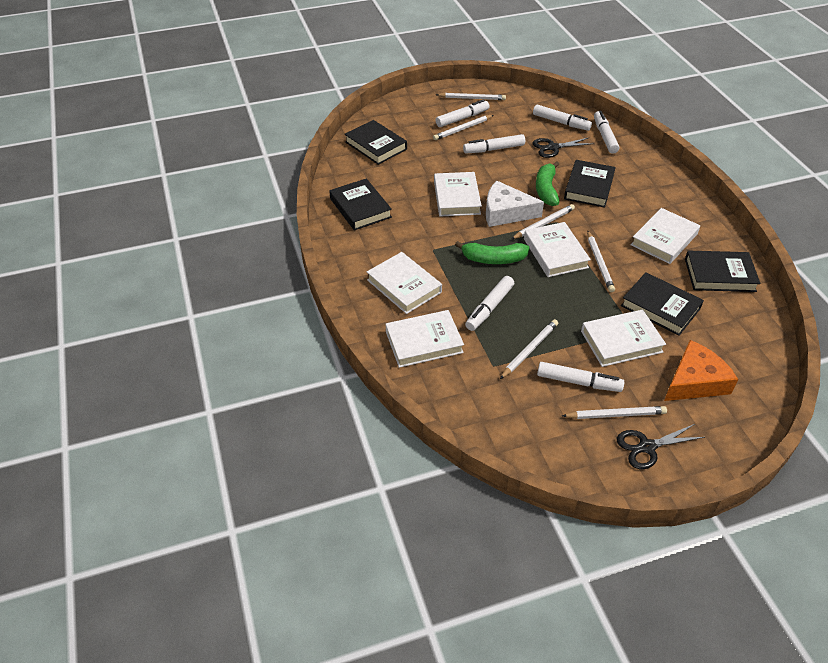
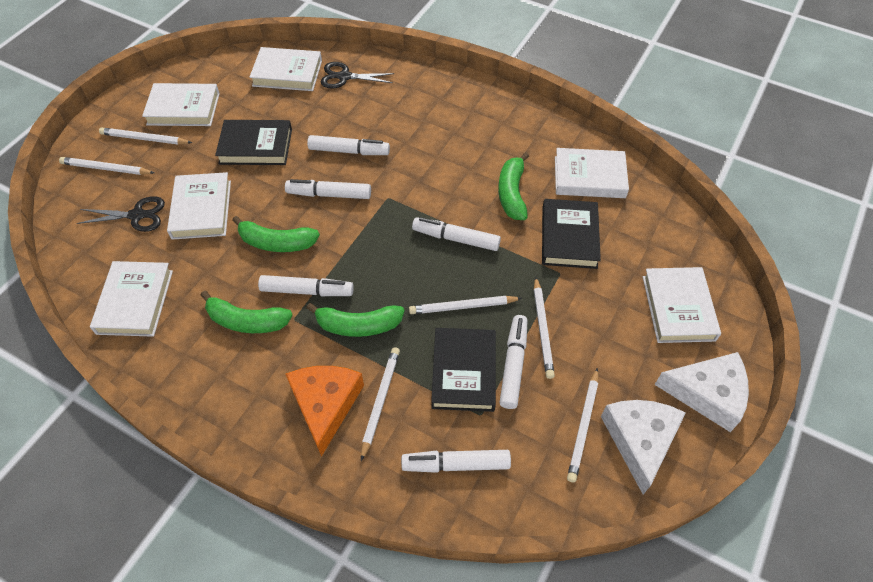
black book: [329,178,392,230] [345,120,407,165] [564,160,616,208] [621,272,704,336] [685,251,761,292] = 5 -> [215,120,292,165] [431,328,496,412] [542,199,601,269] = 3
green banana: [455,241,530,264] [536,161,559,206] = 2 -> [201,291,293,333] [232,216,320,252] [307,303,405,337] [498,152,529,220] = 4
white cheese: [486,181,544,227] = 1 -> [601,400,686,494] [654,352,749,432] = 2

